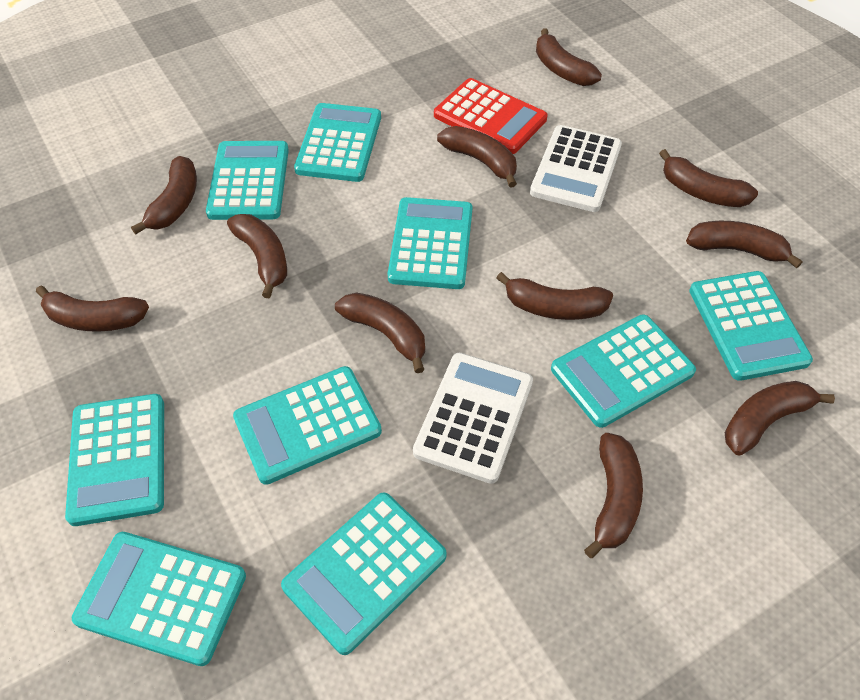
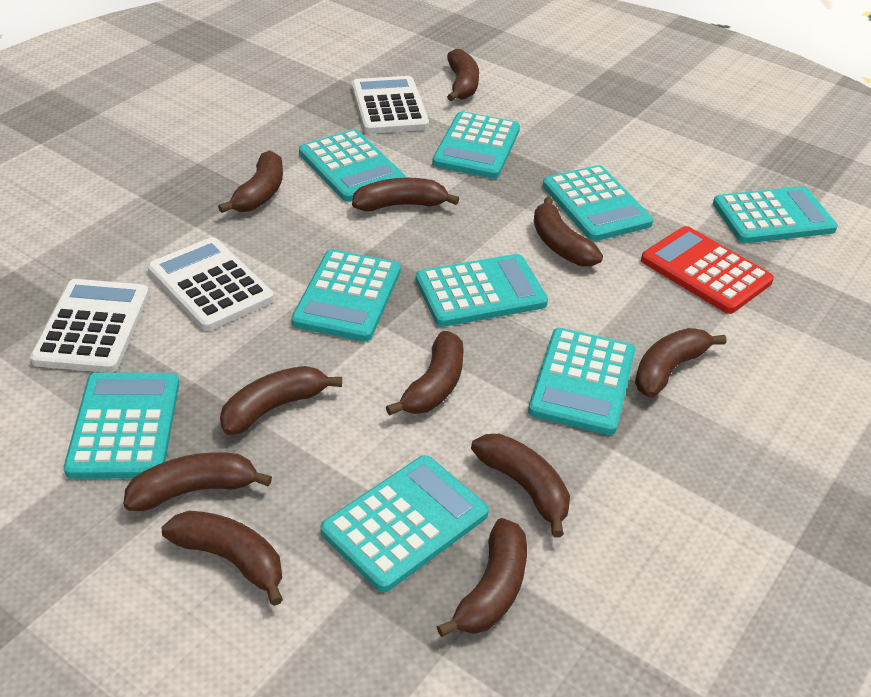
white calculator: [413,353,533,484] [530,125,622,212] = 2 -> [30,279,149,373] [148,237,274,331] [352,76,429,134] = 3

